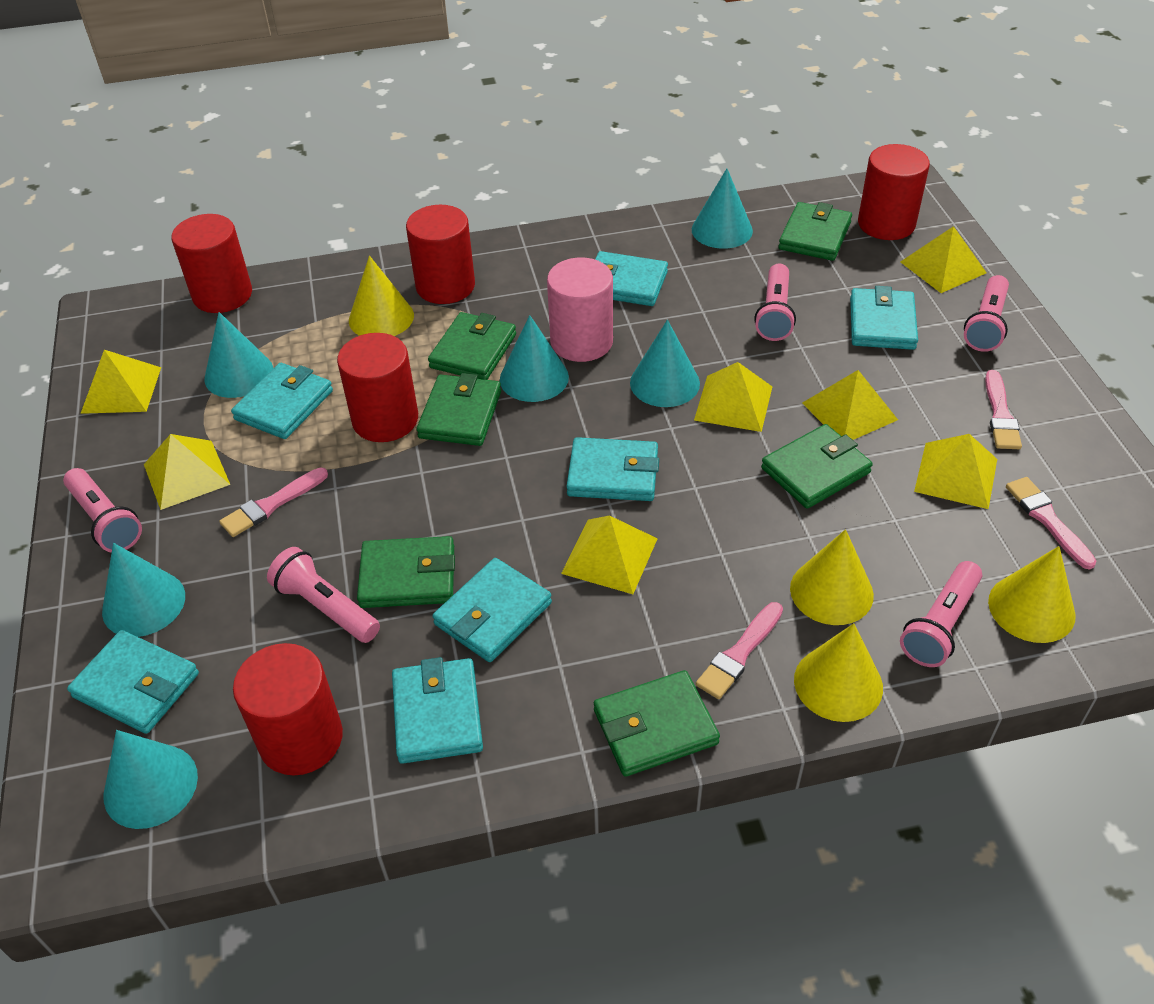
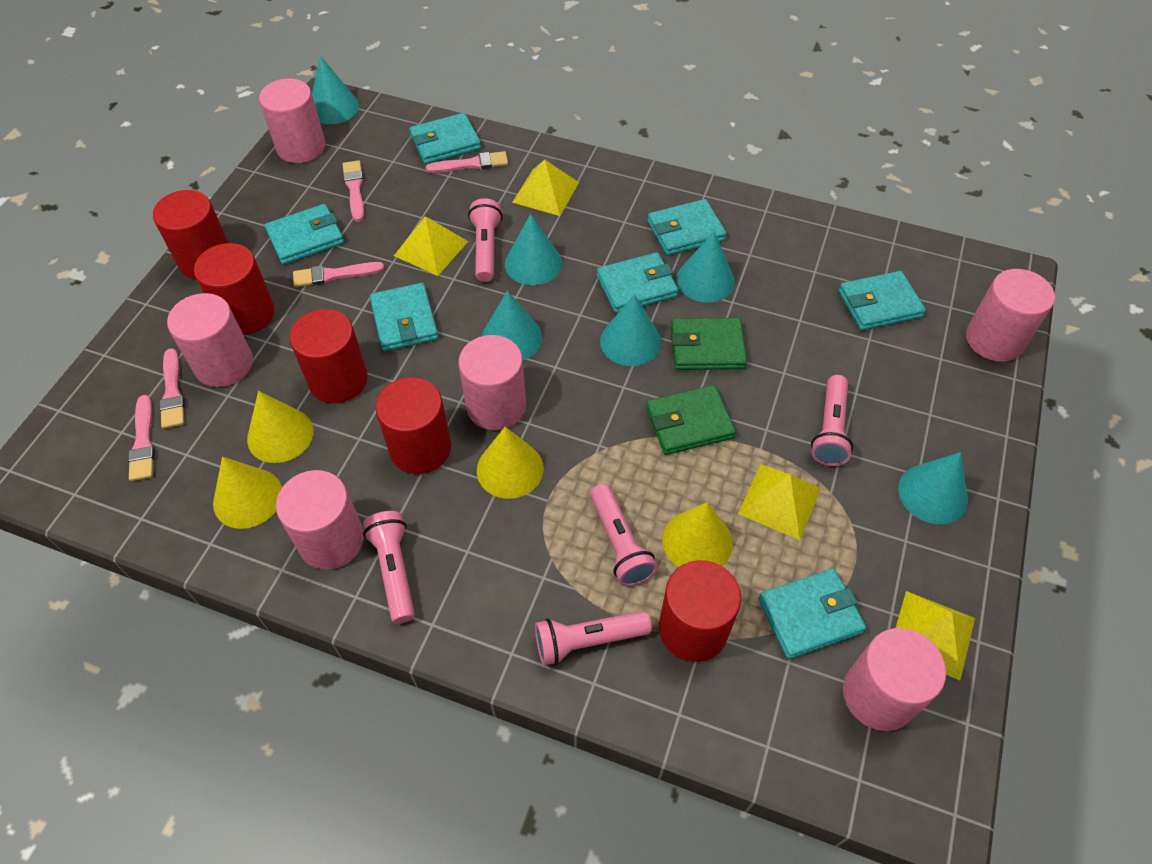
green wallet: [357,536,455,608] [417,373,501,446] [428,312,516,380] [594,670,720,777] [761,424,873,509] [778,202,852,261] = 6 -> [646,385,736,455] [671,318,747,370] = 2
pink brush: [219,468,328,537] [696,602,783,699] [985,370,1022,449] [1006,477,1096,570] = 4 -> [128,395,155,481] [159,348,185,429] [293,262,384,287] [342,160,364,222] [425,151,508,173] = 5
pink cylinder: [547,258,613,362] = 1 -> [167,293,253,387] [259,78,326,163] [276,470,364,569] [458,335,526,430] [843,628,946,731] [966,269,1055,362] = 6
yellow pyramid: [80,350,161,414] [144,434,230,510] [561,516,658,594] [694,362,772,432] [802,370,898,440] [900,226,987,293] [914,434,997,509] = 7 -> [394,216,468,276] [512,160,579,216] [738,464,821,540] [896,591,975,680] = 4

